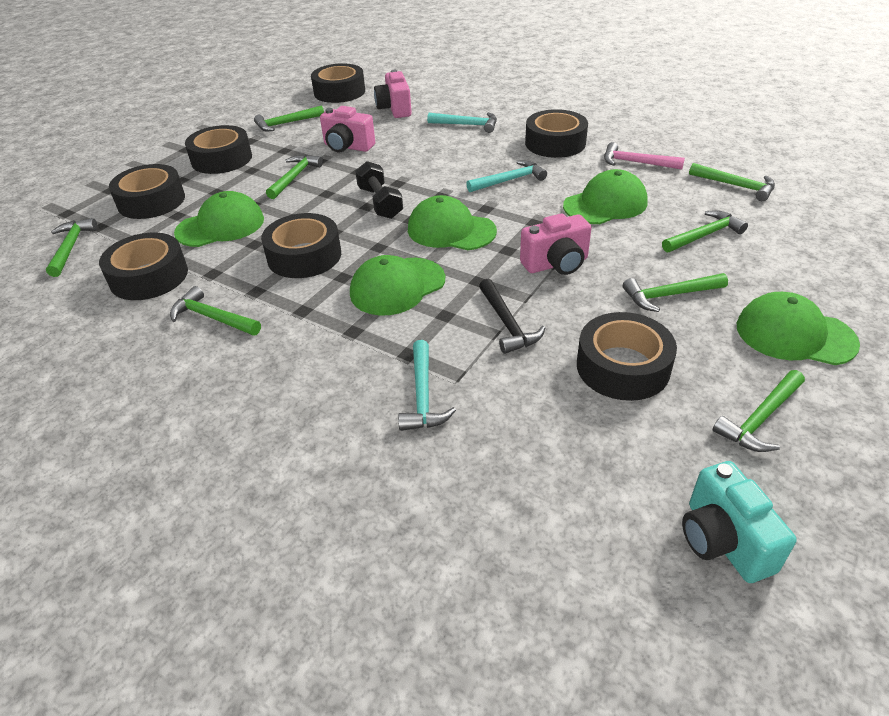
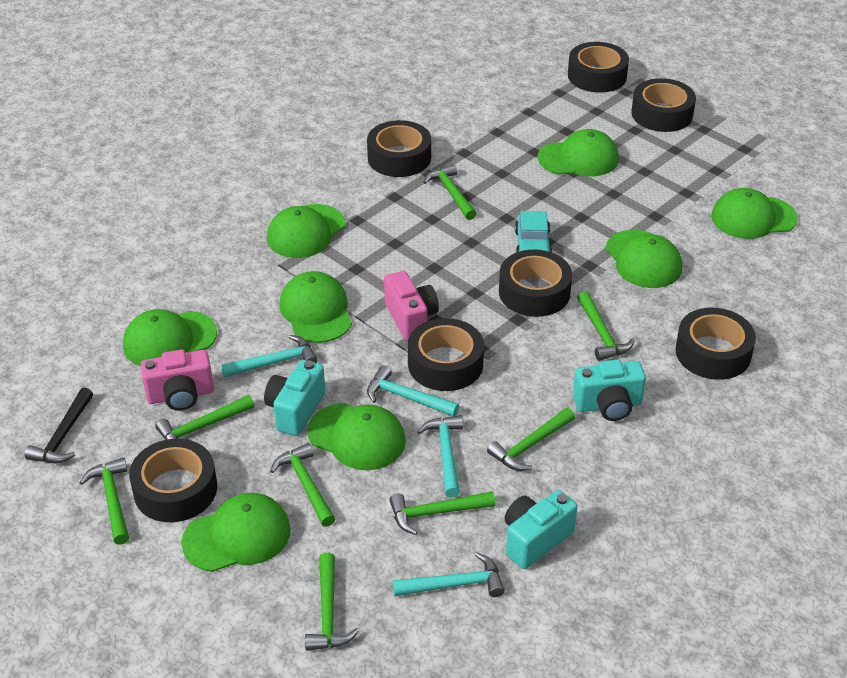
black dumbbell: [355,161,403,219] = 1 -> none = 0
green cap: [174,191,264,247] [350,255,445,315] [408,195,497,250] [563,169,648,224] [737,292,860,365] = 5 -> [123,309,217,366] [181,493,291,572] [267,204,345,258] [279,271,352,343] [308,403,406,470] [538,129,619,176] [605,230,682,288] [711,188,798,239] = 8
pink camera: [320,106,375,152] [374,70,412,118] [520,214,591,275] = 3 -> [140,350,214,411] [384,271,439,341] = 2
pink hammer: [604,142,685,170] = 1 -> none = 0
turquoise camera: [682,461,797,583] = 1 -> [264,360,325,436] [505,490,577,569] [573,360,646,421] = 3
turquoise car: none = 0 -> [515,211,552,252] = 1
turquoise hammer: [398,340,456,431] [427,112,497,133] [466,160,547,192] = 3 -> [221,335,318,377] [367,365,459,416] [393,552,505,597] [417,415,463,497] = 4

